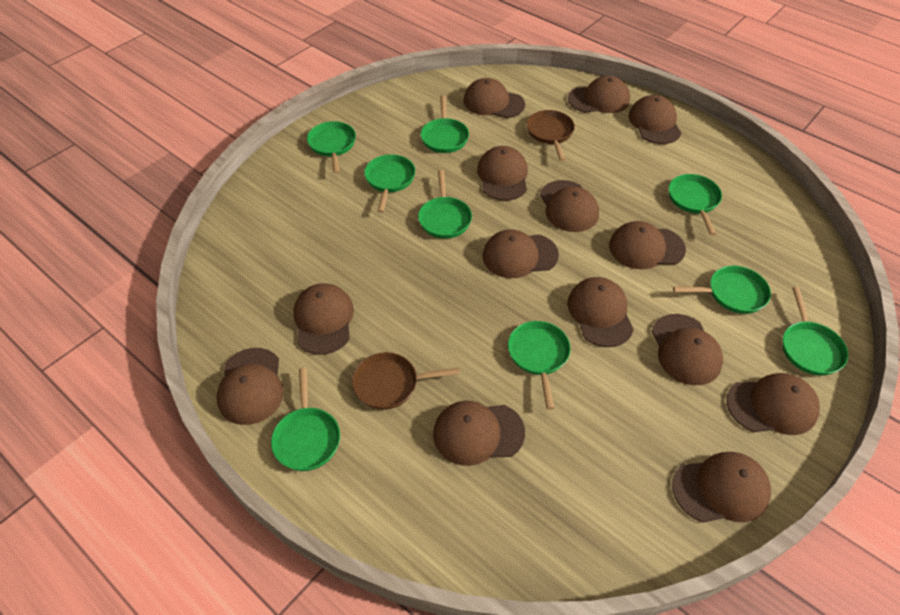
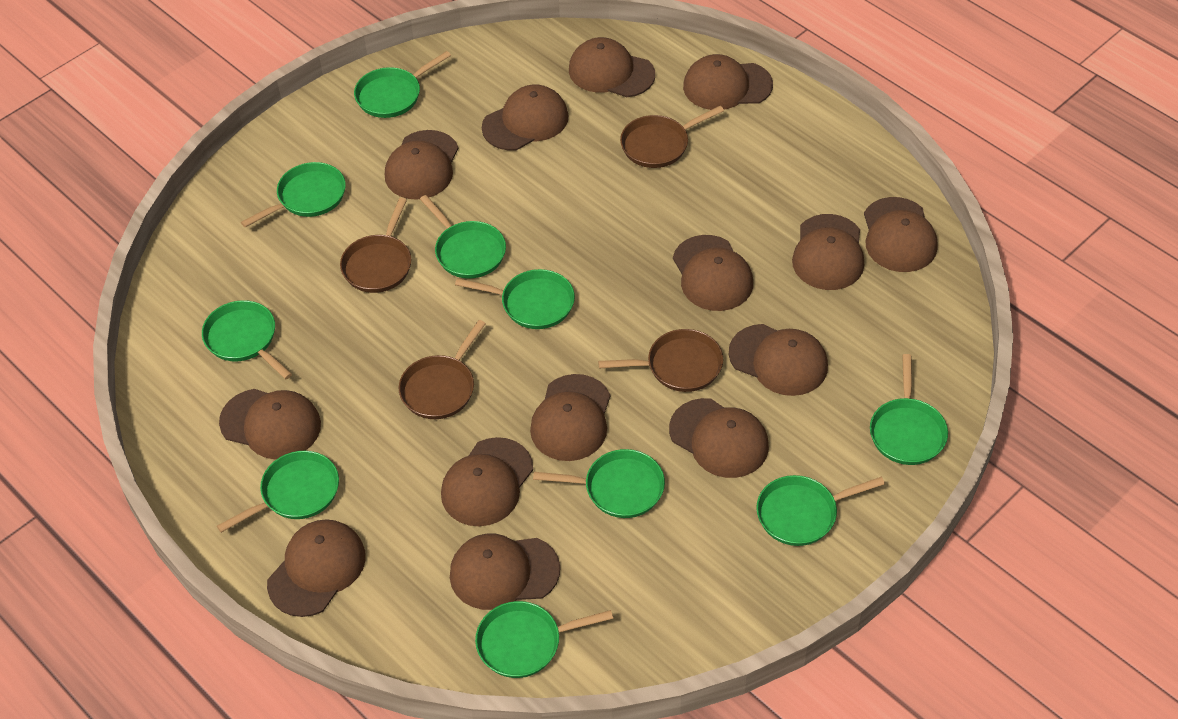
brown pan: [352,352,460,410] [527,110,575,161] = 2 -> [340,198,412,293] [399,320,486,419] [598,329,723,392] [620,106,724,168] = 4
green pan: [271,368,340,471] [307,121,356,174] [364,154,415,213] [418,170,472,239] [421,96,469,153] [508,321,571,410] [668,174,722,236] [673,266,771,314] [782,287,848,376] = 9 -> [202,300,292,379] [217,451,339,533] [241,162,346,227] [354,51,451,118] [420,195,506,279] [455,269,575,329] [475,601,613,678] [533,449,665,518] [756,475,885,546] [870,354,948,465] = 10

